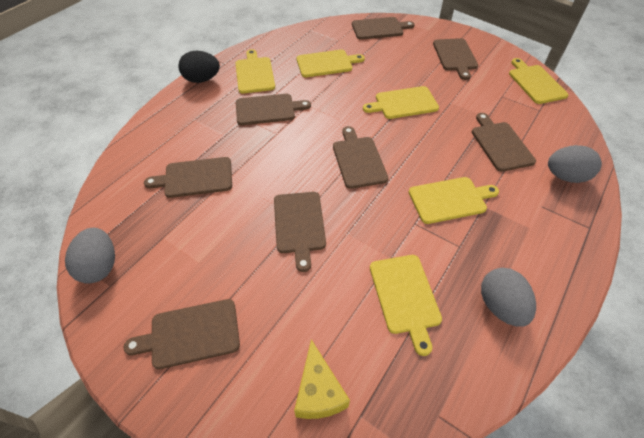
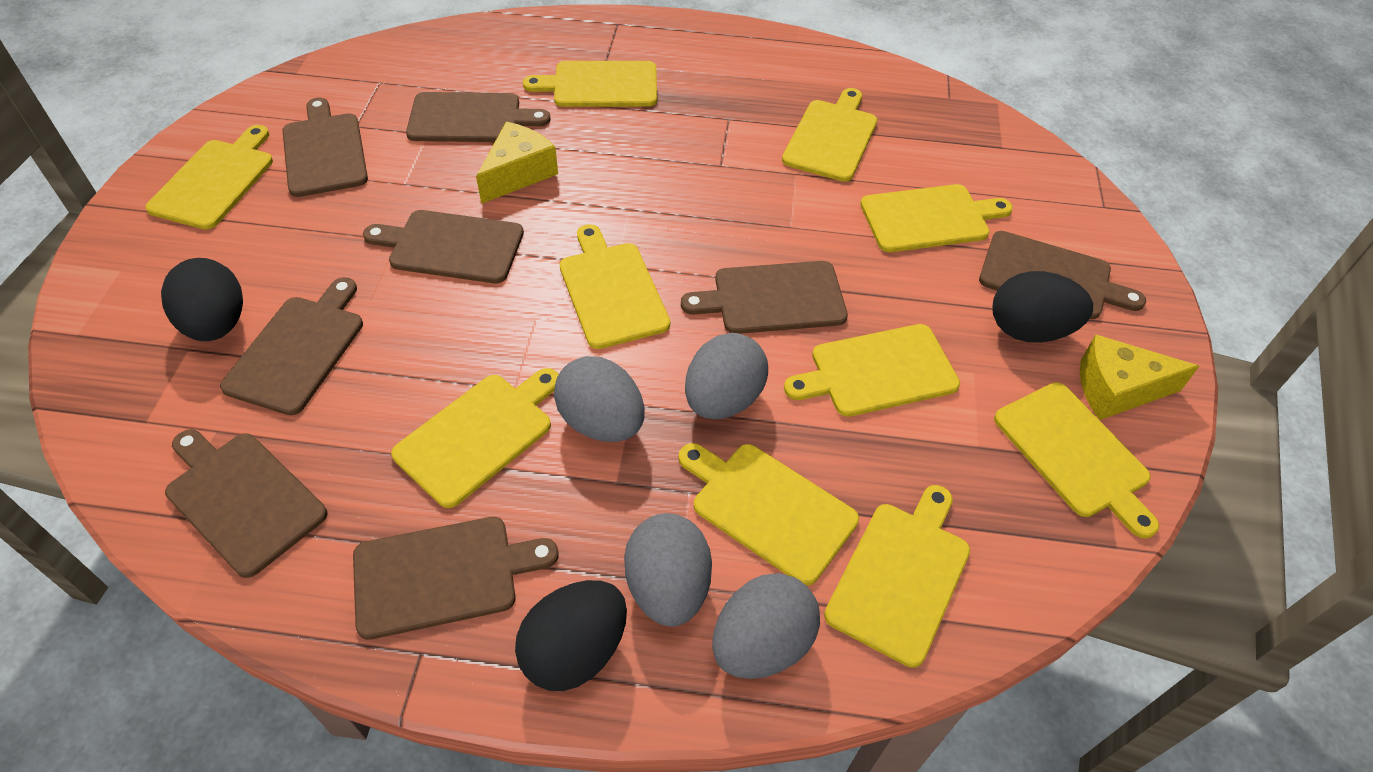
black egg: [178,51,220,83] = 1 -> [161,258,243,341] [515,580,627,691] [993,271,1093,343] = 3
grey egg: [65,228,115,283] [481,268,536,327] [548,145,602,183] = 3 -> [554,356,644,442] [624,513,712,627] [685,333,768,419] [712,573,820,679] = 4
yellow cheese: [294,339,350,419] = 1 -> [476,122,558,204] [1080,334,1199,420] = 2
yellow cutting board: [236,49,275,94] [297,50,365,77] [363,86,439,119] [370,255,442,356] [409,177,499,224] [509,58,569,104] = 6 -> [145,125,273,230] [391,368,559,508] [523,61,657,107] [559,224,670,349] [679,443,859,586] [782,88,877,182] [784,324,960,417] [824,485,970,668] [860,184,1013,252] [994,382,1159,539] = 10

